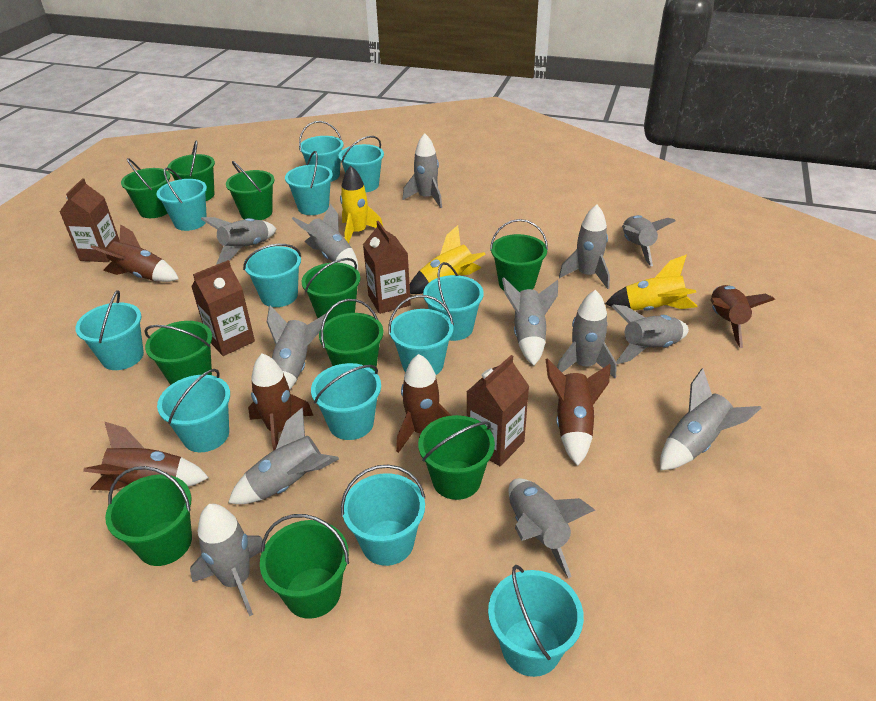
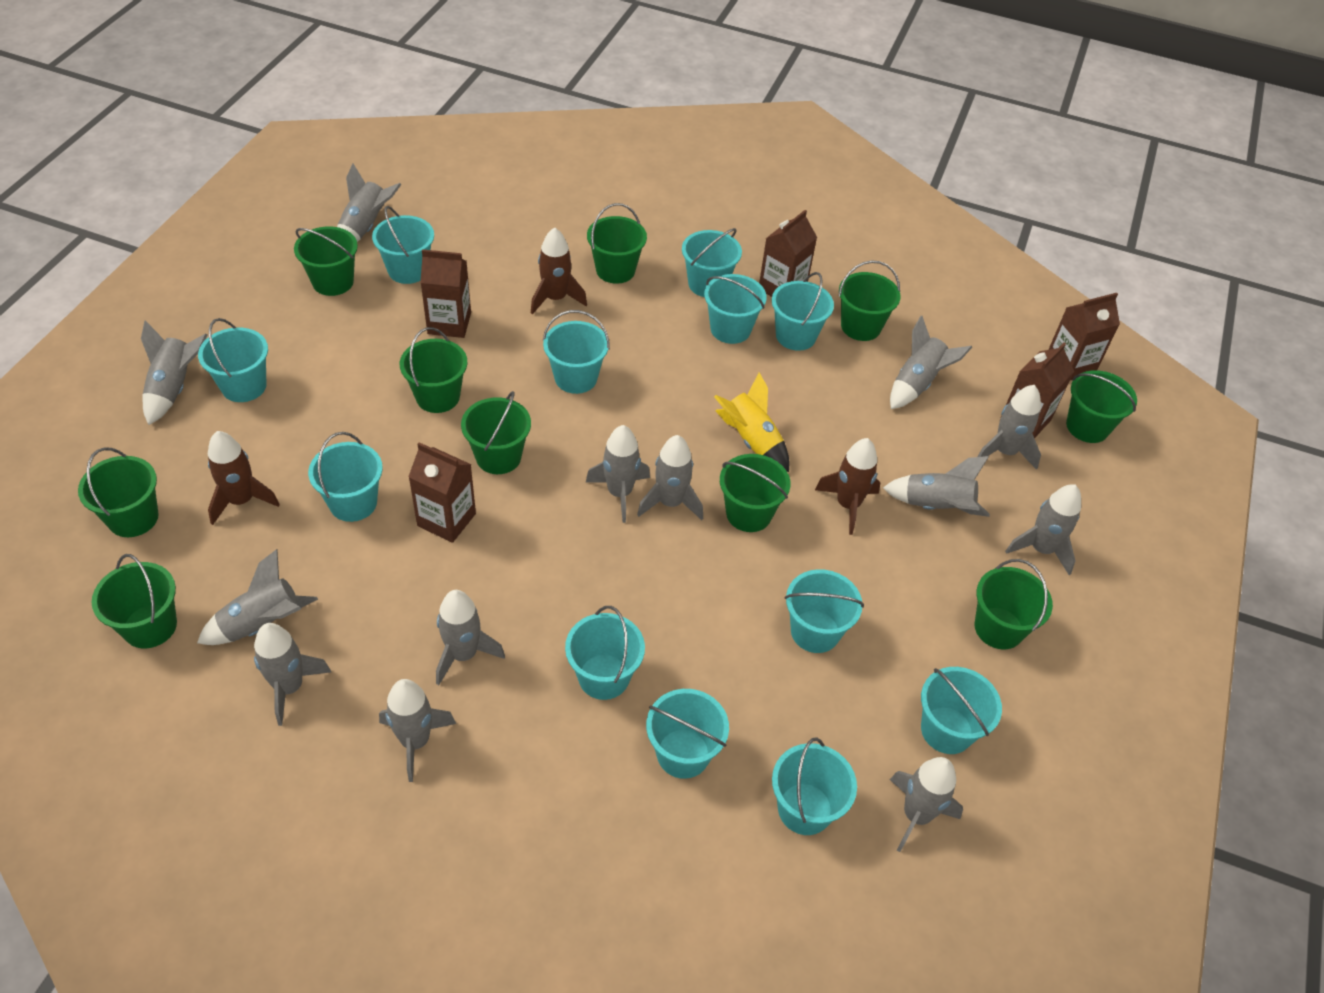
brown carton: [60,178,119,262] [191,260,255,356] [363,221,411,314] [467,355,529,466] = 4 -> [408,442,476,543] [420,249,471,338] [759,210,817,297] [1000,342,1074,438] [1048,293,1120,380] = 5
brown rocket: [83,421,209,491] [90,224,179,282] [248,353,314,451] [396,354,451,453] [546,358,611,466] [710,285,775,348] = 6 -> [208,431,280,525] [531,227,587,314] [815,438,880,535] = 3
yellow rocket: [340,165,383,243] [410,225,486,294] [605,254,698,311] = 3 -> [714,373,789,472] = 1

